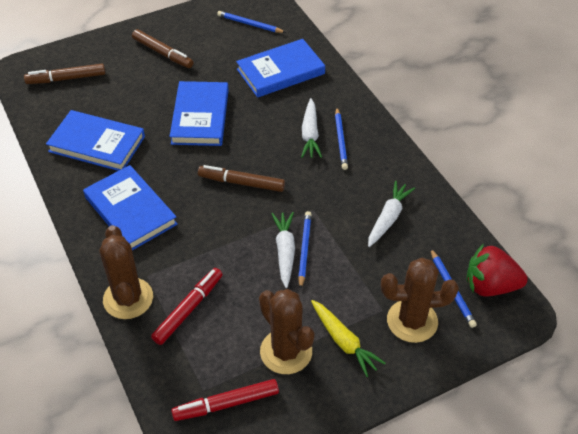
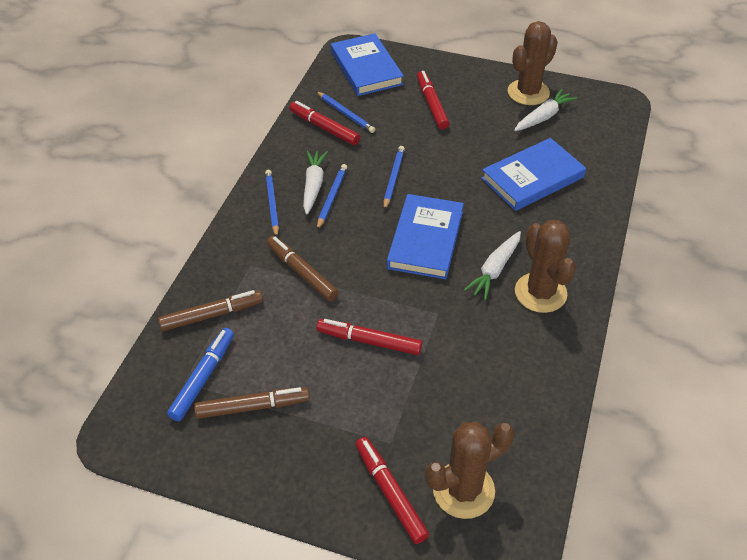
blue book: [46,110,145,171] [83,165,178,250] [170,81,229,146] [236,39,325,98] = 4 -> [331,33,404,96] [387,194,464,279] [481,138,586,211] = 3
blue marker: none = 0 -> [167,328,234,421] = 1
red marker: [151,268,223,345] [171,379,279,421] = 2 -> [289,101,360,145] [317,319,422,355] [355,437,429,544] [417,71,449,130] = 4
red strawberry: [466,244,528,297] = 1 -> none = 0
yellow carrot: [311,300,385,377] = 1 -> none = 0

